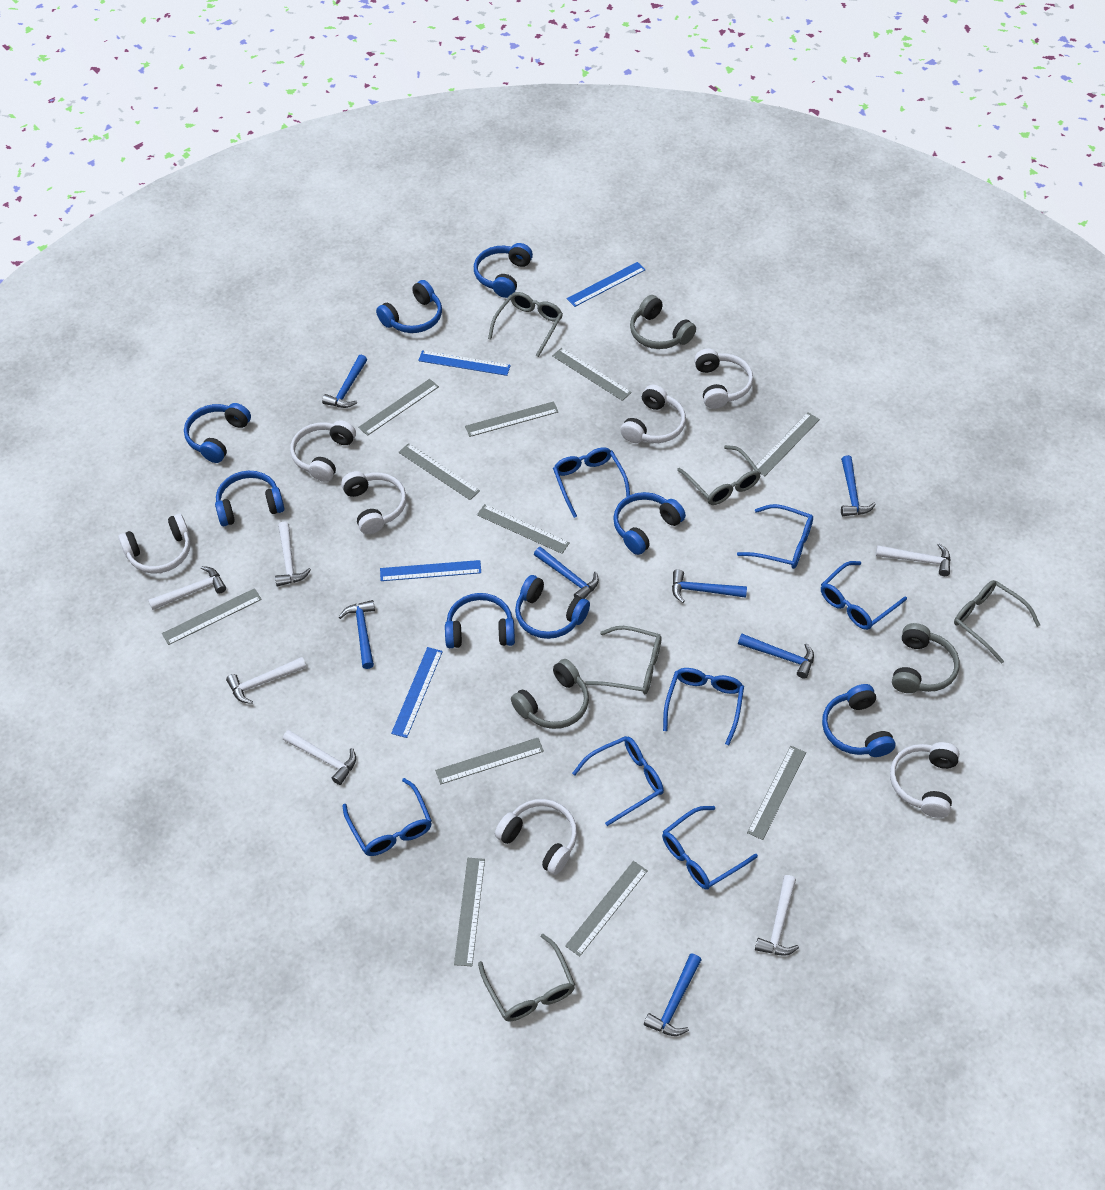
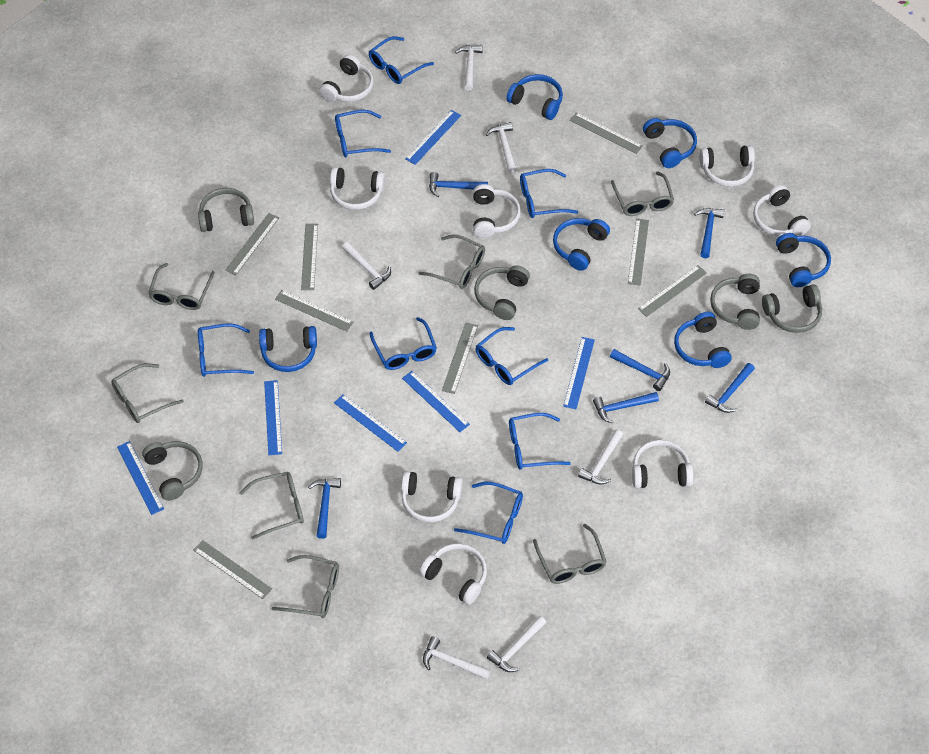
blue glasses: [342,778,432,856] [553,448,630,518] [572,736,664,826] [662,806,758,890] [663,668,744,745] [737,504,813,569] [821,561,907,630] = 7 -> [198,323,254,377] [335,110,391,157] [369,36,434,84] [370,317,437,370] [454,482,523,544] [476,327,548,385] [509,413,571,470] [520,169,578,218] = 8
blue hammer: [322,355,367,408] [339,600,375,669] [534,547,599,599] [644,953,701,1036] [672,569,747,603] [738,634,814,679] [841,455,876,516] = 7 -> [308,478,341,539] [429,172,488,197] [593,392,659,423] [610,349,670,391] [694,208,724,258] [705,363,755,413] = 6
blue headphones: [184,403,251,463] [215,471,284,526] [376,280,442,333] [445,593,515,648] [474,243,533,298] [515,575,590,639] [613,492,686,555] [822,684,896,757] = 8 -> [259,326,317,372] [506,74,563,120] [553,218,610,271] [643,118,697,168] [674,312,732,368] [776,233,831,287] = 6
blue ruler: [380,560,481,581] [391,647,443,738] [418,350,511,376] [567,262,646,307] = 4 -> [117,441,164,515] [264,380,282,455] [334,394,407,452] [402,371,470,432] [406,110,461,165] [563,337,595,409] = 6
grey glasses: [478,934,575,1022] [488,292,563,357] [585,626,662,694] [677,445,761,505] [954,580,1040,664] = 5 -> [111,363,184,423] [148,263,215,310] [239,472,304,540] [271,555,339,618] [418,235,485,289] [533,524,607,584] [611,171,674,216] = 7
grey headphones: [511,659,589,729] [630,295,696,349] [892,623,960,693] = 3 -> [142,441,203,501] [198,188,254,232] [474,265,530,320] [710,274,760,330] [762,284,822,333] = 5
grey ruler: [162,588,262,645] [358,379,439,436] [399,443,480,500] [435,738,544,784] [454,858,485,966] [465,401,559,437] [477,504,570,554] [552,348,632,401] [565,861,648,957] [747,746,806,840] [753,412,820,476] = 11 -> [193,540,272,599] [225,213,279,275] [275,290,353,332] [301,224,318,290] [442,322,478,394] [570,113,643,154] [628,219,649,286] [638,265,707,317] = 8
white headphones: [118,514,190,574] [290,420,356,482] [341,471,406,534] [495,799,577,875] [620,385,686,443] [694,349,753,409] [890,742,960,818] = 7 -> [319,54,374,102] [330,167,385,210] [401,471,463,522] [420,543,487,605] [473,184,521,238] [632,440,694,488] [699,145,755,187] [753,185,811,236] = 8

